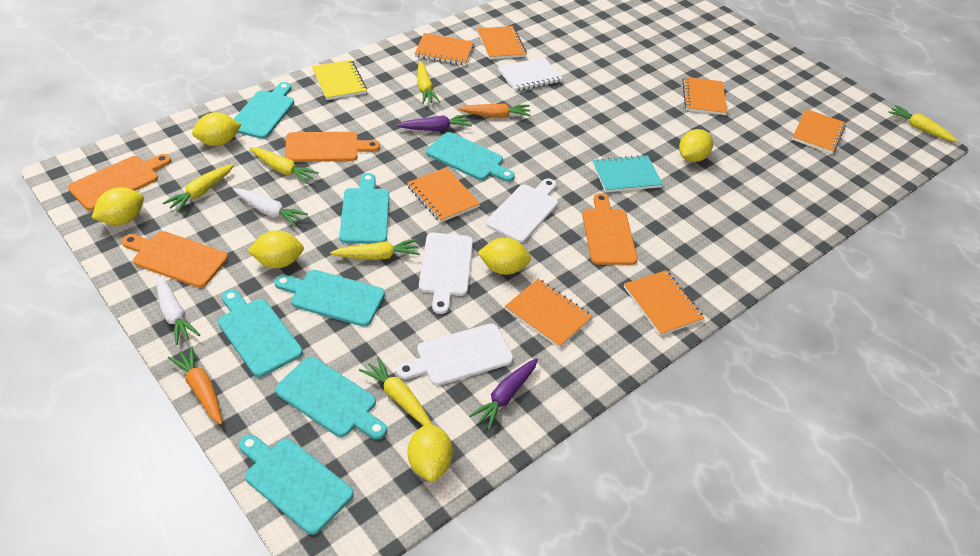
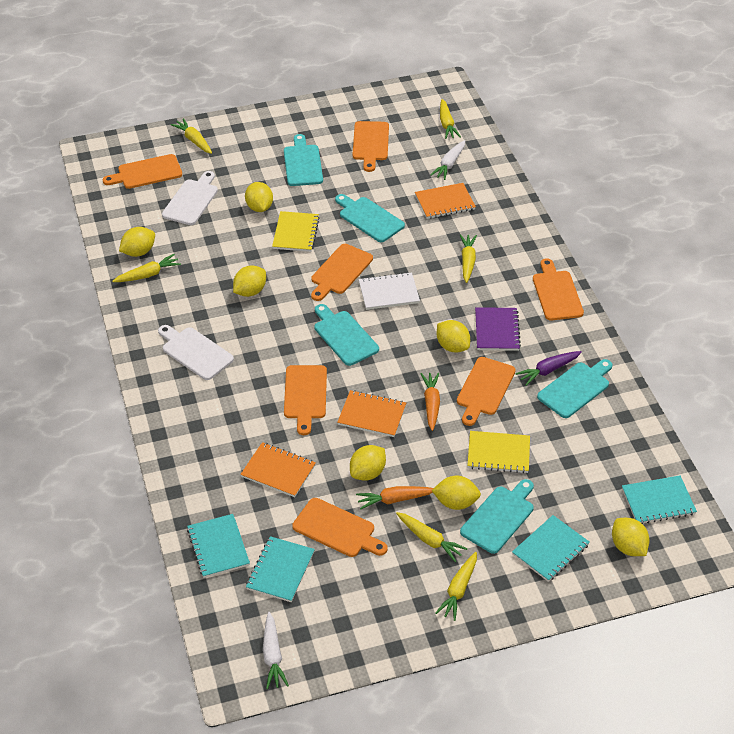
orange cutting board: [68,154,171,211] [122,231,228,288] [285,132,380,162] [582,193,637,265] = 4 -> [103,154,182,189] [284,365,327,435] [292,498,388,557] [311,244,373,301] [353,121,389,172] [457,357,516,426] [533,258,584,320] = 7
orange notebook: [407,167,480,223] [414,33,474,65] [477,26,527,59] [505,279,592,348] [624,270,704,336] [682,77,727,115] [792,109,846,154] = 7 -> [240,442,316,497] [337,390,406,437] [415,183,476,219] = 3
purple carrot: [396,114,472,131] [469,358,538,430] = 2 -> [515,351,582,386] = 1
purple notebook: none = 0 -> [475,307,521,351] = 1
turquoise cutting board: [218,289,303,377] [234,82,294,139] [239,435,353,535] [274,270,385,327] [275,357,387,439] [340,173,389,244] [426,132,515,182] = 7 -> [284,134,323,186] [314,304,379,366] [335,194,405,242] [460,479,534,554] [537,359,613,418] = 5
turquoise notebook: [592,155,663,192] = 1 -> [187,514,250,578] [246,536,315,602] [512,515,590,582] [622,475,697,524] = 4
white cutting board: [396,324,513,386] [419,233,473,314] [486,178,558,243] = 3 -> [158,325,234,380] [162,171,218,225] = 2
yellow lemon: [92,187,144,225] [192,112,241,146] [248,230,304,268] [408,423,453,482] [478,237,531,275] [679,129,713,162] = 6 -> [119,227,155,257] [233,265,266,297] [245,182,273,212] [350,445,386,480] [431,476,481,510] [437,320,470,353] [612,518,650,556] = 7
yellow notebook: [312,60,367,100] = 1 -> [272,211,320,252] [467,431,530,473] = 2

